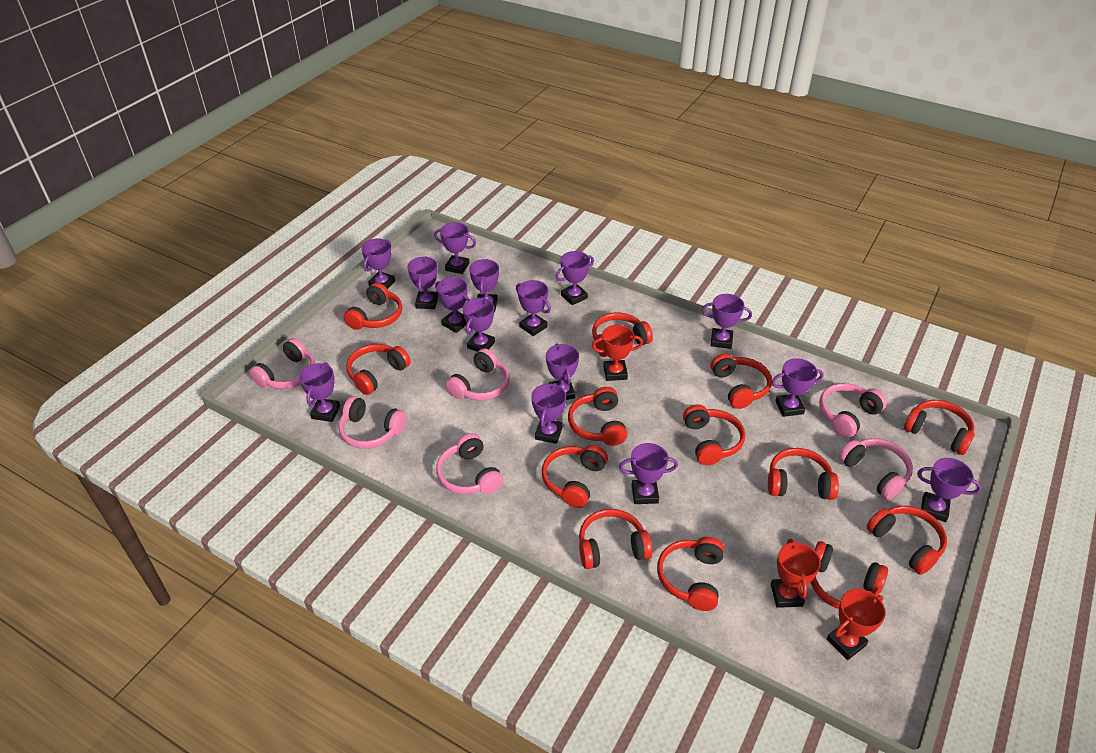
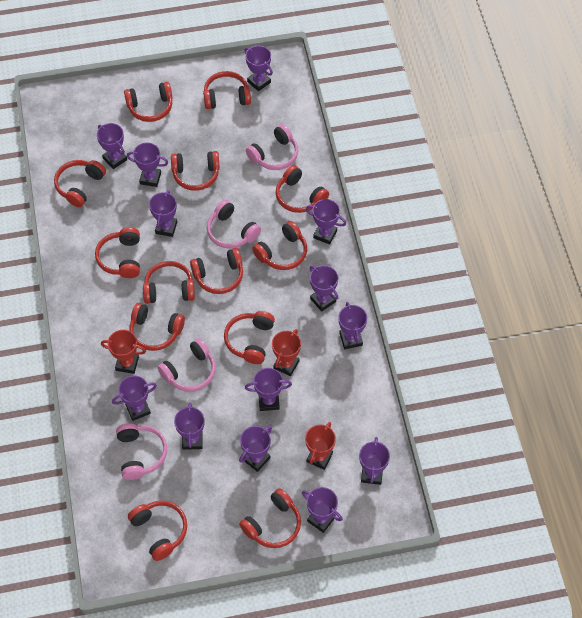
pink headphones: [249,338,315,389] [338,396,407,449] [436,433,504,494] [445,348,510,400] [819,383,887,438] [839,438,913,500] = 6 -> [116,423,167,480] [158,338,216,392] [207,200,261,249] [246,124,298,170] = 4
purple trophy: [299,362,340,422] [361,238,395,289] [407,256,438,309] [434,222,476,274] [435,277,470,333] [463,298,495,352] [469,259,499,312] [516,280,551,336] [531,383,566,444] [546,344,579,400] [556,251,594,305] [619,443,678,504] [702,294,752,349] [772,358,824,417] [917,458,981,522] = 15 -> [97,123,127,169] [112,376,157,421] [127,143,168,187] [149,190,177,237] [174,402,205,450] [239,426,272,472] [245,46,273,91] [245,368,292,411] [302,487,343,533] [306,199,346,245] [310,265,338,312] [338,302,367,349] [359,437,390,485] = 13

